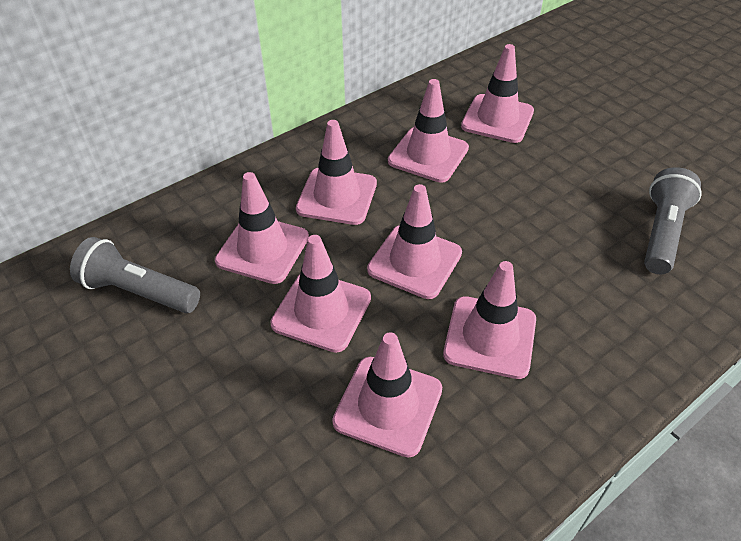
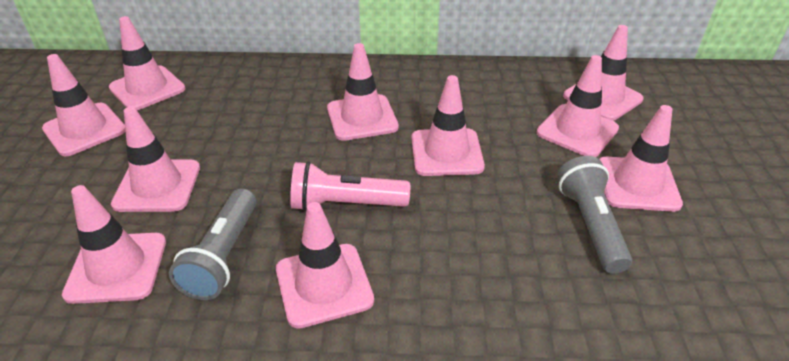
pink flashlight: none = 0 -> [290,161,410,211] = 1
pink traffic cone: [215,172,309,284] [270,235,371,353] [296,120,377,225] [332,332,442,457] [367,184,462,299] [388,79,469,183] [443,261,536,379] [461,44,534,143] = 8 -> [42,54,126,156] [62,185,166,304] [109,16,185,110] [111,107,200,212] [276,202,374,329] [327,43,399,141] [411,75,485,176] [536,55,619,157] [563,25,644,121] [599,105,683,212] = 10

